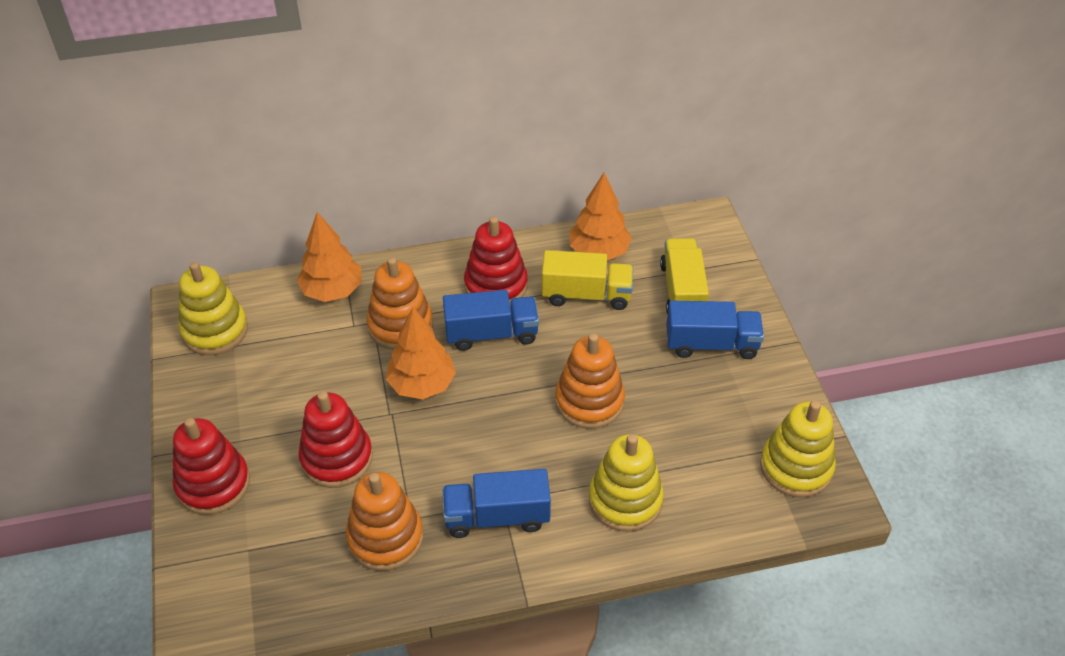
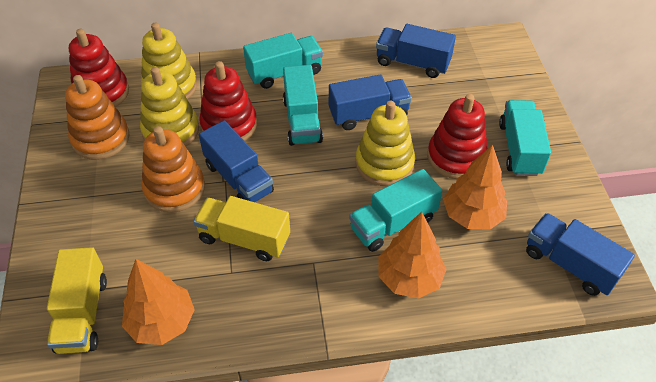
blue truck: [442,469,551,538] [443,290,539,351] [666,301,764,359] = 3 -> [199,120,274,202] [329,74,412,130] [376,24,456,78] [526,213,635,296] = 4
orange stacking toy: [346,472,423,571] [366,257,433,350] [555,333,625,429] = 3 -> [65,75,129,160] [142,126,205,213] = 2
turquoise truck: none = 0 -> [243,33,323,89] [283,65,323,146] [349,169,442,252] [499,100,551,176] = 4

